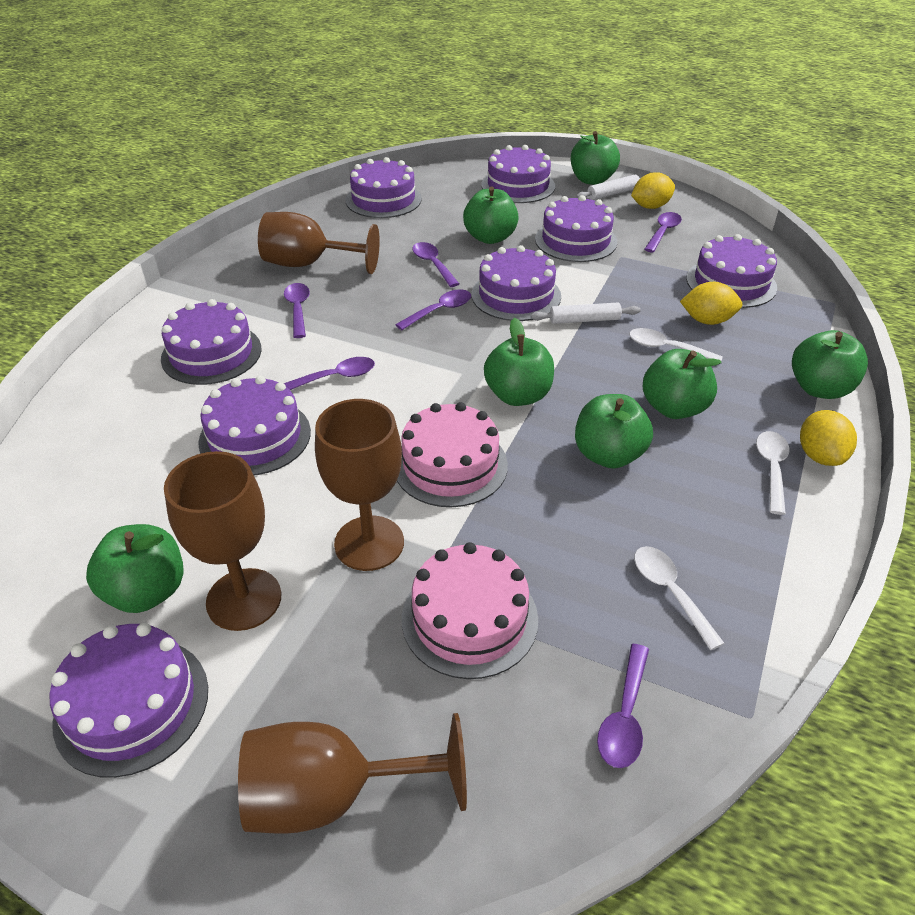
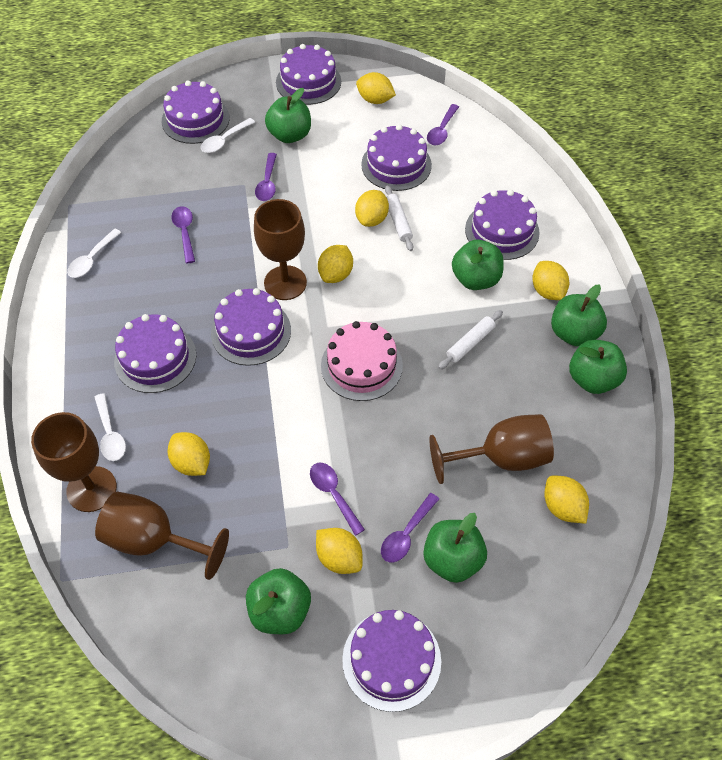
green apple: [86,524,184,613] [463,186,519,244] [484,318,554,406] [571,131,620,185] [575,394,653,468] [643,349,721,419] [792,330,868,399] = 7 -> [246,568,311,634] [265,88,311,143] [423,513,487,583] [452,240,504,290] [551,285,607,346] [569,340,627,394] = 6
pink cake: [397,402,508,507] [402,542,538,679] = 2 -> [321,321,403,401] = 1
purple cake: [49,623,208,778] [161,299,262,385] [198,376,311,475] [346,157,422,218] [472,245,561,321] [481,145,555,203] [535,195,617,262] [686,234,777,308] = 8 -> [114,314,196,393] [162,80,230,144] [211,288,291,366] [276,44,341,105] [342,610,441,712] [361,124,432,191] [465,189,540,260] = 7
purple spoon: [284,283,310,338] [284,357,375,390] [395,290,471,330] [412,242,459,287] [597,644,649,768] [644,212,682,252] = 6 -> [172,206,195,263] [255,153,277,201] [310,463,365,536] [381,493,439,562] [427,104,459,146] = 5
yellow lemon: [631,172,675,209] [680,282,742,325] [800,410,857,466] = 3 -> [167,432,210,476] [316,528,363,574] [318,245,353,283] [355,190,389,227] [356,72,396,104] [532,261,569,300] [544,476,589,524] = 7

